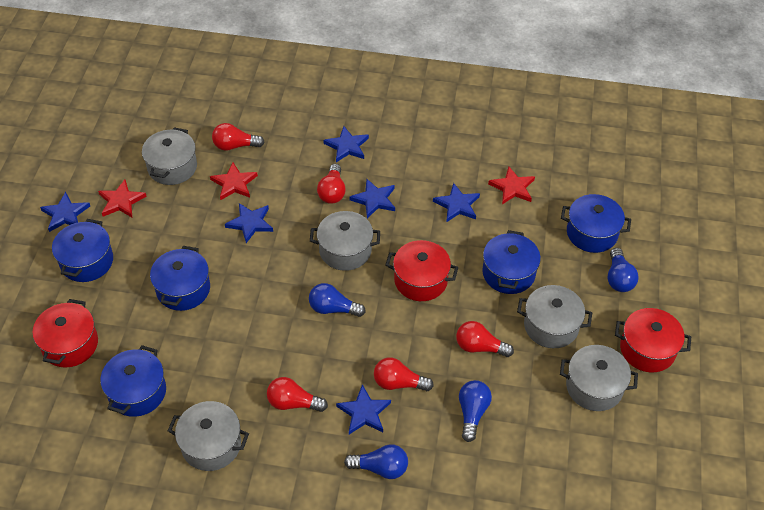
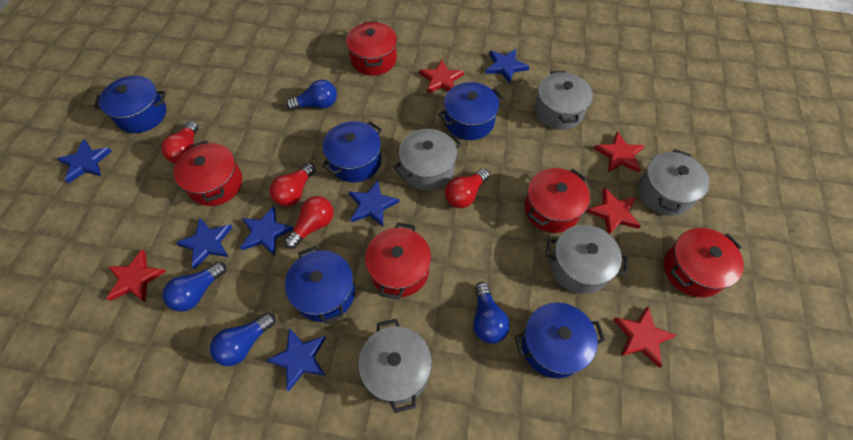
red light bulb: [212,123,265,151] [267,377,328,412] [317,164,346,204] [374,357,434,391] [456,321,514,357] = 5 -> [161,121,198,164] [270,163,316,207] [284,196,334,249] [445,168,490,208] = 4
red pot: [33,299,98,368] [386,240,458,301] [615,308,691,373] = 3 -> [174,140,242,206] [346,21,397,75] [365,223,431,299] [524,168,590,233] [664,228,744,298] = 5
red star: [98,180,147,217] [210,162,258,200] [488,167,535,204] = 3 -> [106,249,166,302] [419,60,464,94] [586,187,641,234] [594,131,645,173] [614,307,676,368] = 5

